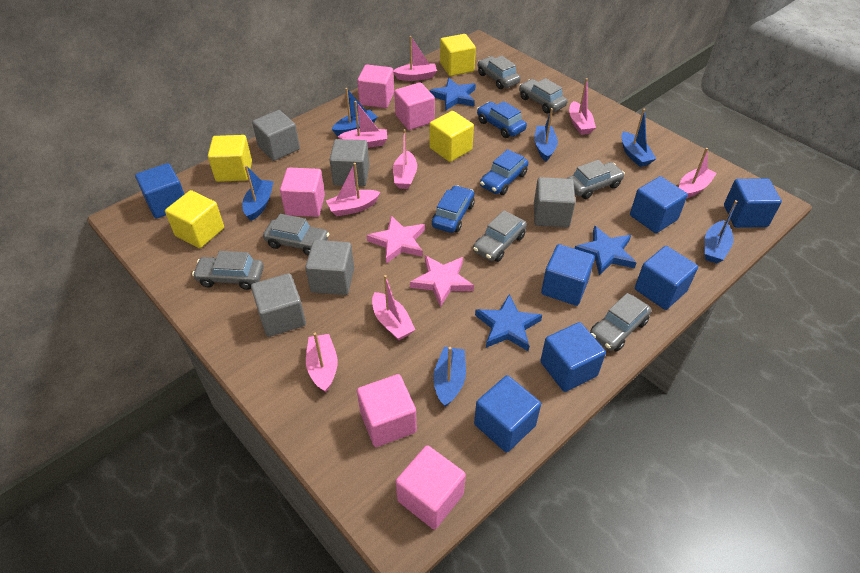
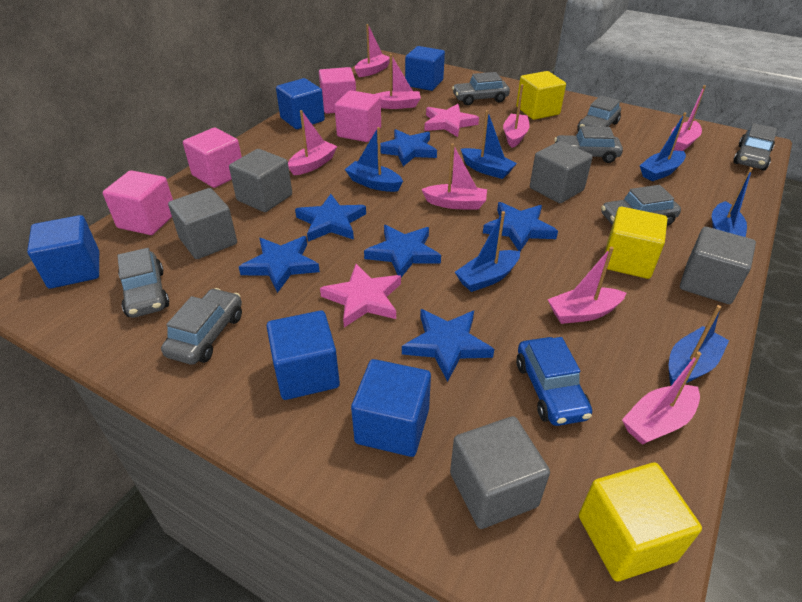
blue car: [432,185,475,233] [477,101,527,138] [480,149,528,195] = 3 -> [516,337,592,426] = 1
blue cube: [135,163,184,219] [474,375,541,453] [540,322,606,392] [541,244,595,306] [630,176,688,233] [635,246,698,310] [724,178,782,228] = 7 -> [27,215,99,289] [266,311,340,400] [276,78,325,129] [351,359,431,457] [405,46,445,91] = 5
blue star: [429,78,476,111] [475,294,542,351] [575,226,637,275] = 3 -> [239,236,320,293] [295,194,366,242] [364,225,441,277] [377,129,437,166] [402,309,494,382] [483,202,558,251] = 6
pink cube: [280,167,325,217] [357,64,394,108] [357,374,417,447] [394,82,435,130] [396,445,466,530] = 5 -> [103,170,173,235] [183,128,242,188] [319,67,356,114] [334,90,381,142] = 4
yellow cube: [165,190,224,248] [208,135,252,182] [429,111,474,162] [440,34,476,76] = 4 -> [516,71,566,120] [579,463,702,581] [605,207,667,279] = 3

